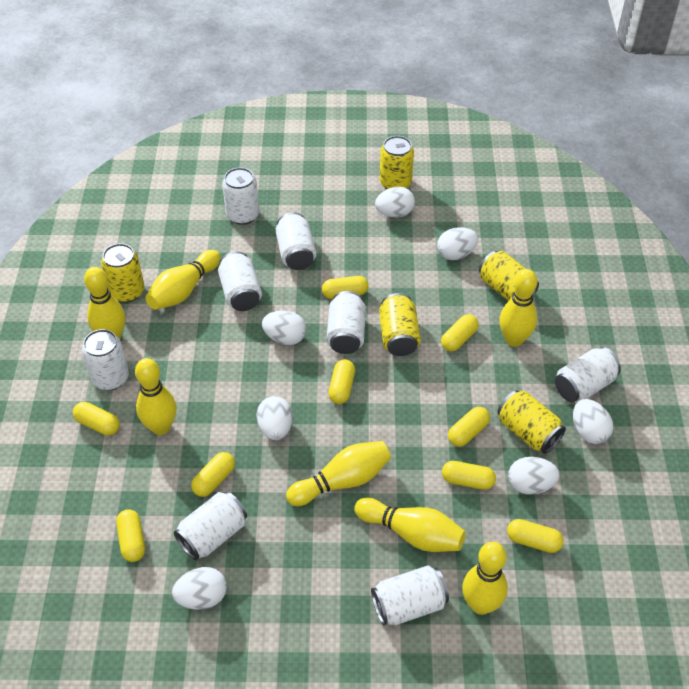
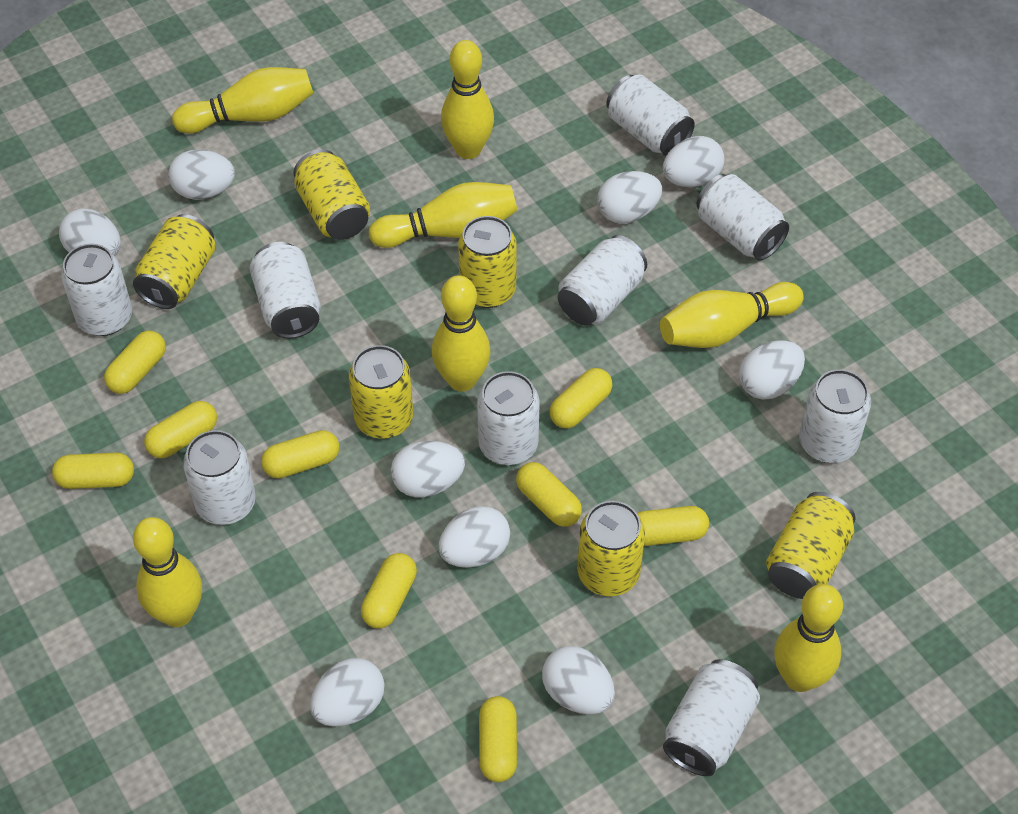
white can: [82,329,129,390] [174,491,247,560] [218,251,262,311] [222,167,259,225] [275,212,316,270] [327,291,366,354] [371,565,449,626] [555,347,621,403] = 8 -> [61,244,132,336] [183,430,256,525] [250,242,321,339] [477,371,540,465] [558,235,647,326] [606,74,695,156] [663,659,760,776] [696,174,789,260] [799,369,871,463] = 9
white egg: [172,567,227,610] [256,396,293,440] [262,310,306,345] [375,187,415,217] [437,227,478,260] [508,457,560,495] [573,399,613,444] = 7 -> [59,209,121,256] [168,149,235,200] [310,658,385,726] [391,441,465,498] [439,506,510,568] [542,646,615,714] [597,171,662,224] [663,136,725,187] [739,340,805,400] = 9
yellow can: [101,243,144,303] [379,293,421,356] [380,136,414,189] [479,251,539,301] [497,390,566,454] = 5 -> [133,214,216,309] [293,149,370,240] [349,345,413,439] [458,216,517,308] [577,501,645,596] [766,492,856,599] = 6

